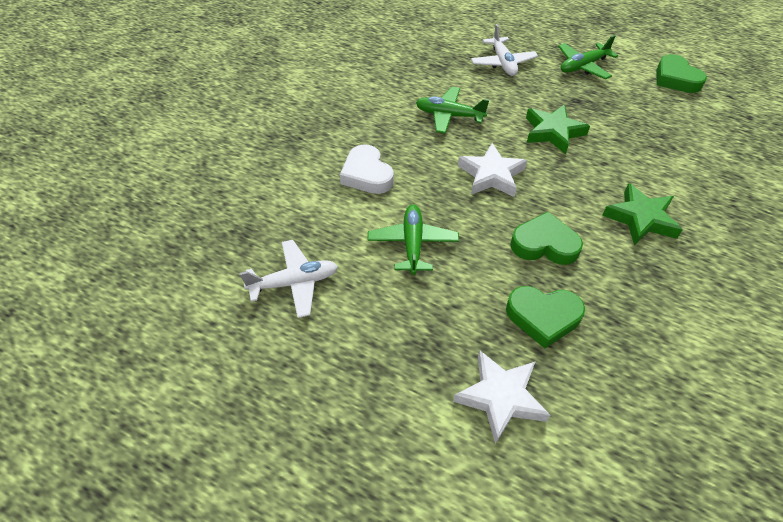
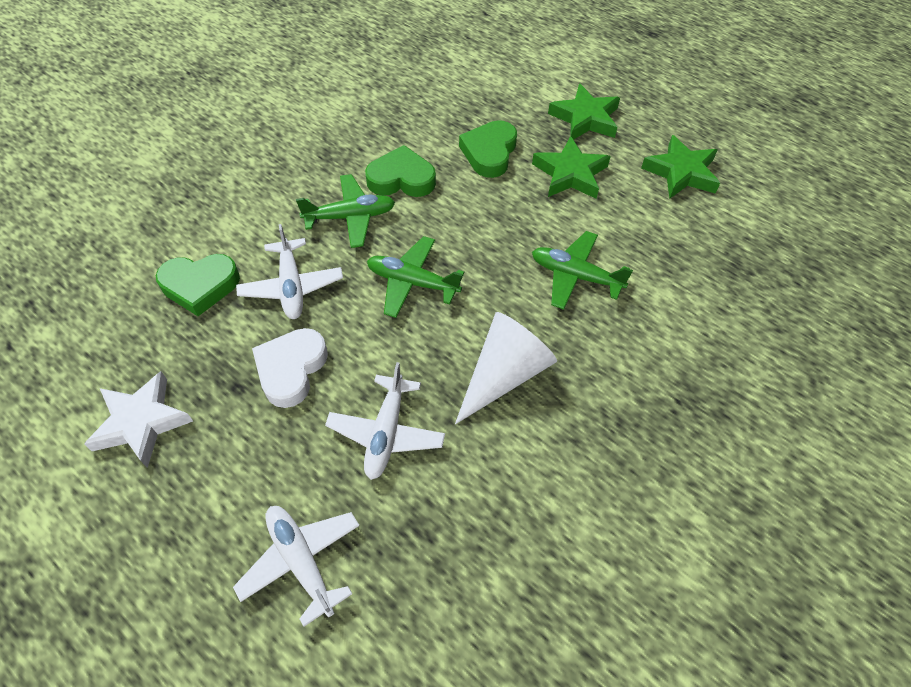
green star: [526,104,590,154] [602,183,683,245] = 2 -> [532,136,611,199] [548,84,620,140] [641,135,720,199] = 3
white cone: none = 0 -> [455,312,557,424] = 1
white plane: [240,240,338,318] [471,24,538,76] = 2 -> [233,506,360,627] [236,224,343,319] [325,362,445,480] = 3
white star: [453,351,550,444] [458,143,527,197] = 2 -> [84,371,193,468] = 1

